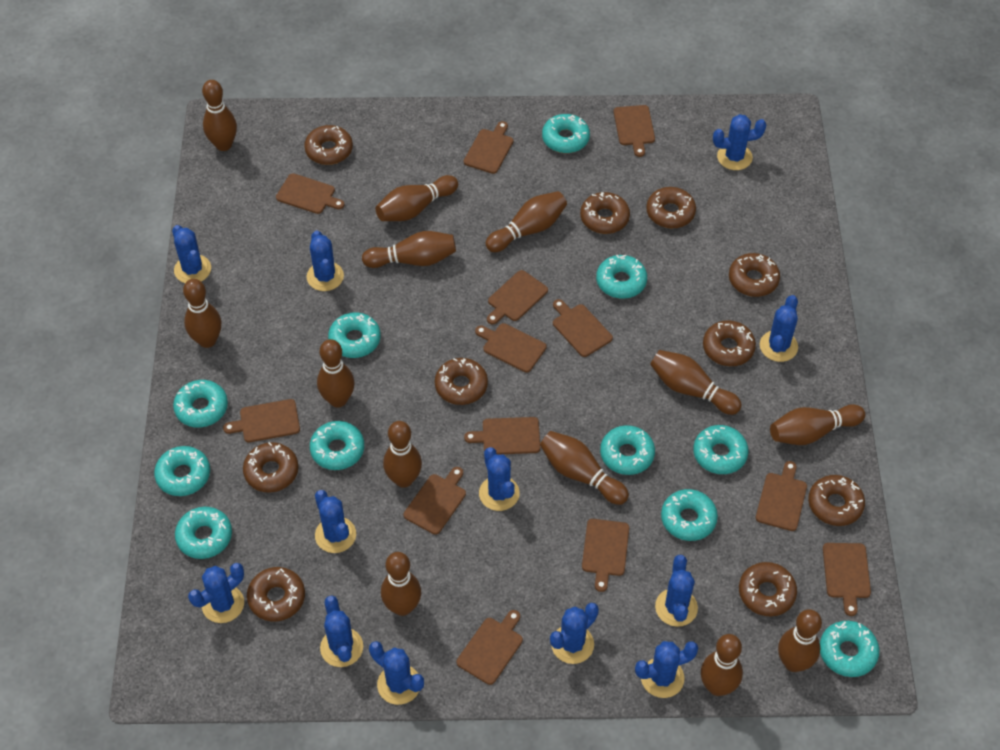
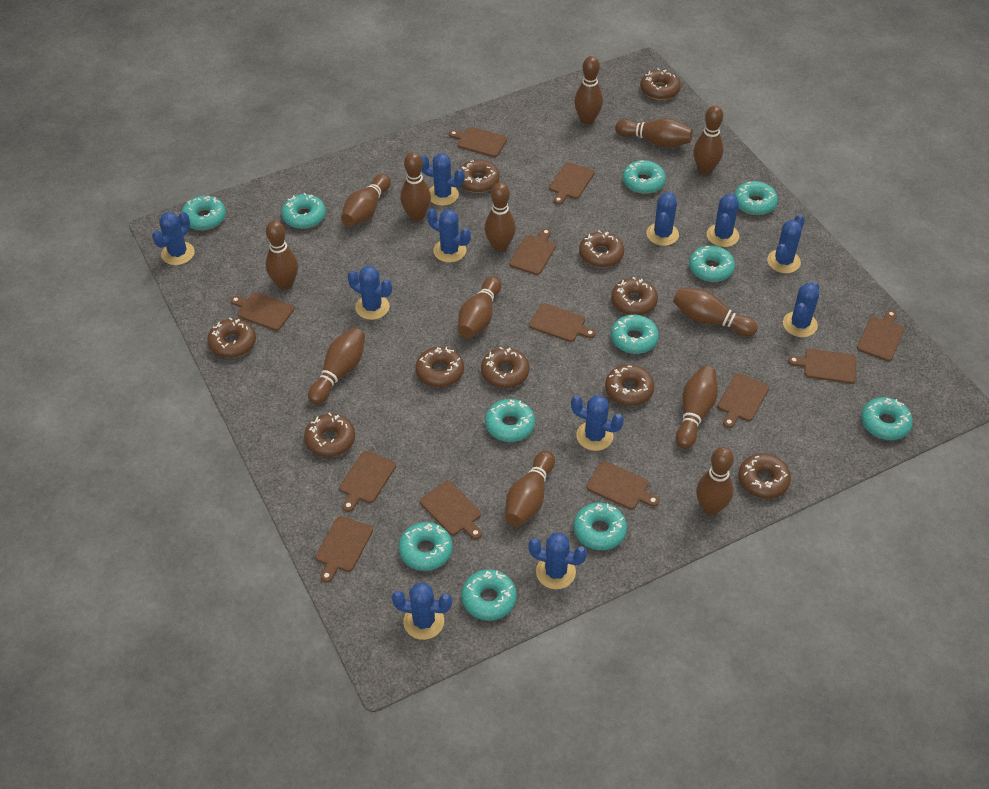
blue cactus: [172,225,211,283] [188,563,244,623] [307,230,344,291] [315,490,356,553] [320,595,363,667] [369,641,424,705] [479,447,520,511] [550,603,599,664] [635,641,698,698] [655,555,698,627] [713,114,766,170] [760,295,798,362] = 12 -> [152,212,195,265] [348,266,392,320] [392,582,452,640] [421,153,465,206] [427,208,471,263] [528,533,587,589] [571,395,624,451] [646,192,679,246] [707,193,739,247] [767,214,805,273] [783,282,819,337] = 11
brown cutting board: [223,399,300,442] [276,173,345,214] [404,467,466,535] [457,610,523,685] [464,121,513,174] [464,417,540,455] [475,323,546,373] [487,270,548,325] [553,299,613,357] [582,519,629,592] [614,105,655,157] [756,461,807,531] [823,543,871,616] = 13 -> [230,292,294,331] [316,516,373,583] [339,451,396,512] [420,481,482,539] [449,127,507,157] [509,228,556,275] [529,303,596,342] [549,162,594,205] [586,461,659,509] [718,373,769,428] [788,349,856,384] [857,310,904,361] = 12

